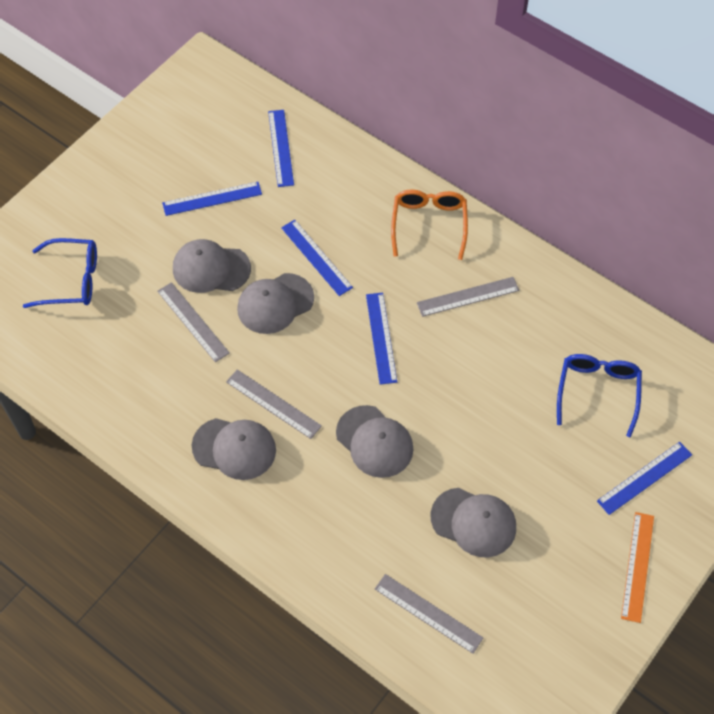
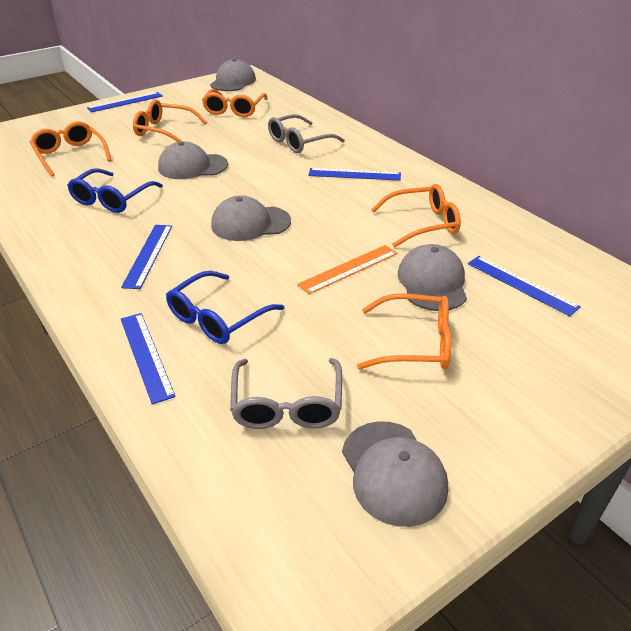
grey glasses: none = 0 -> [230,358,342,429] [268,114,345,153] = 2
grey ruler: [157,282,230,362] [226,369,322,439] [375,574,483,654] [417,277,519,317] = 4 -> none = 0
orange glasses: [391,190,468,260] = 1 -> [30,121,111,176] [133,100,207,142] [202,89,268,117] [357,293,451,369] [371,184,461,248] = 5

